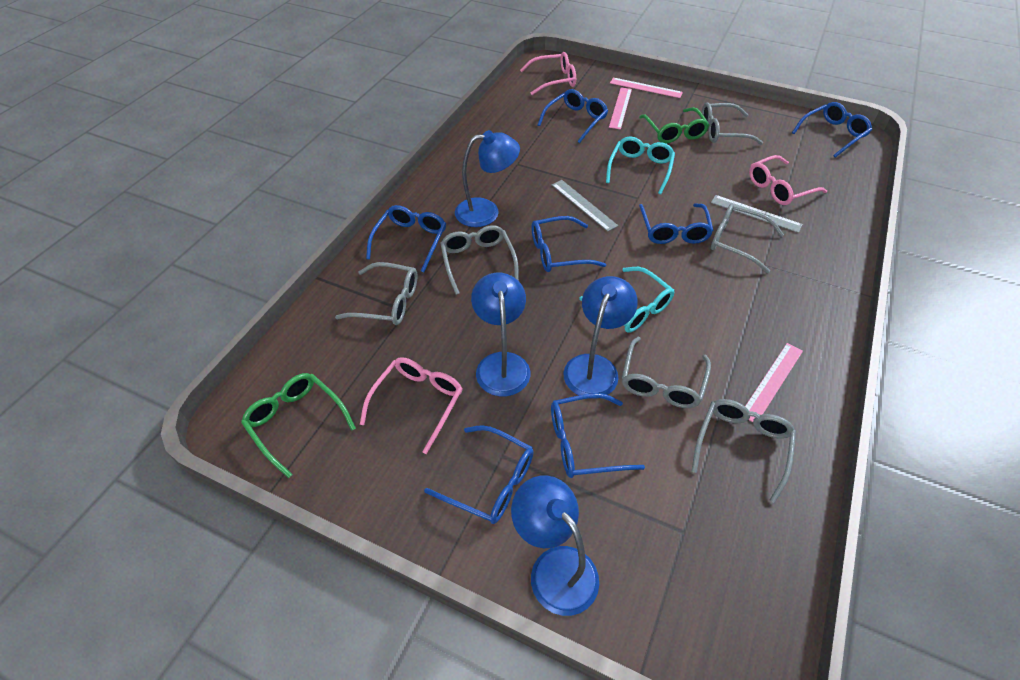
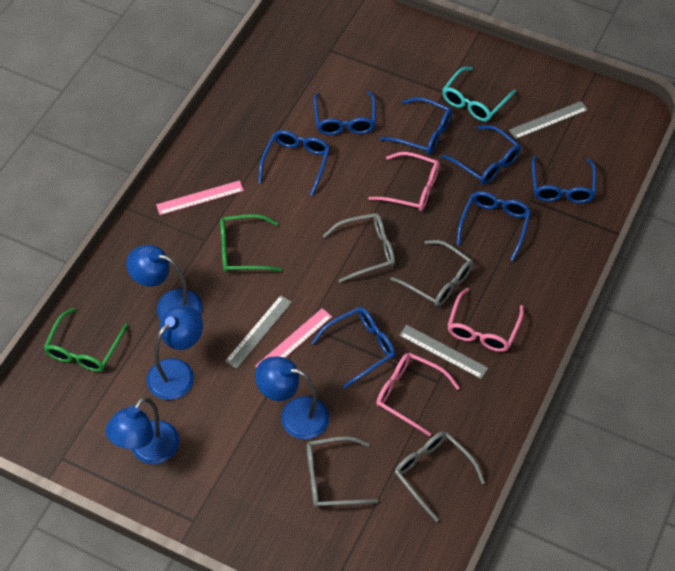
grey glasses: [335,262,418,325] [440,225,519,295] [622,337,711,408] [691,399,796,503] [702,102,763,145] [711,204,784,273] = 6 -> [306,436,379,508] [323,213,395,283] [390,240,473,307] [395,432,485,522] = 4
grey ruler: [552,180,618,232] [711,195,803,233] = 2 -> [225,295,292,369] [399,325,488,379] [509,101,588,139] = 3
pink ruler: [609,88,632,129] [610,78,683,98] [745,343,803,422] = 3 -> [156,180,244,215] [255,308,332,367] = 2
turquoise glasses: [579,267,675,333] [606,136,675,195] = 2 -> [442,67,516,122] = 1

